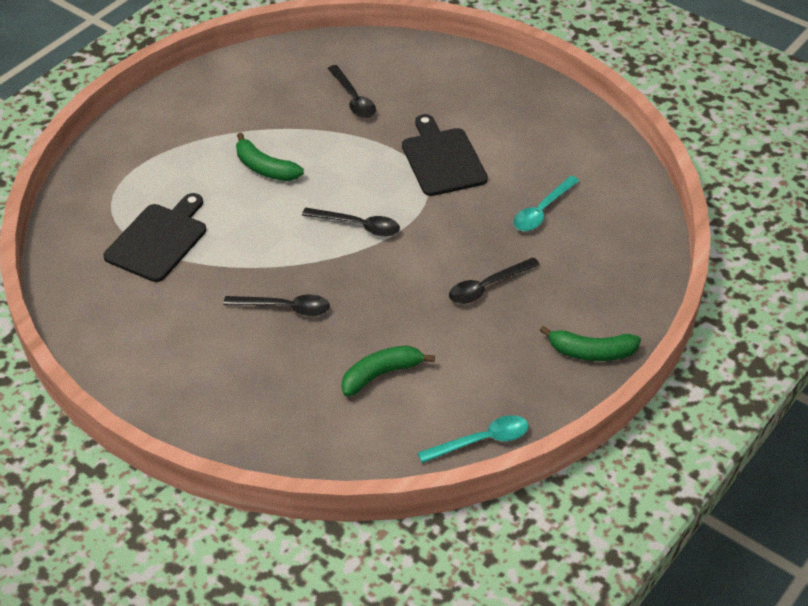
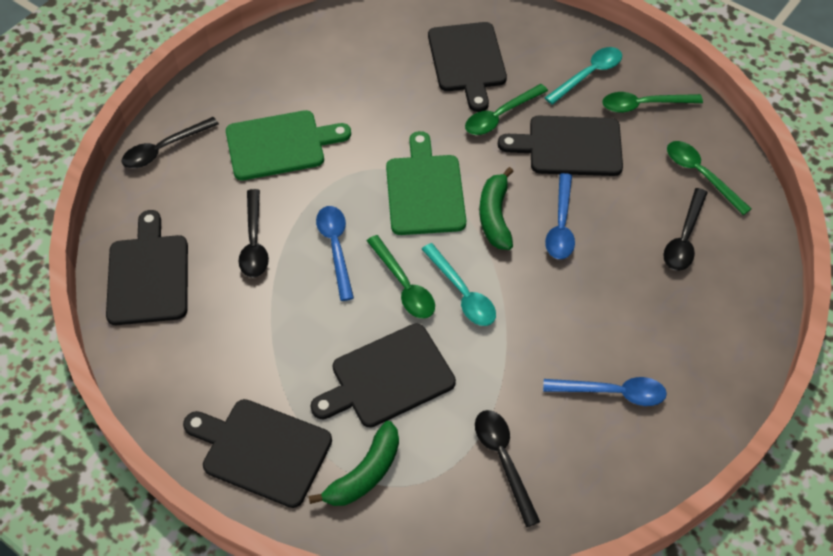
black cutting board: [103,193,206,282] [402,114,488,196] = 2 -> [106,210,188,325] [183,399,332,508] [310,323,456,428] [428,22,507,112] [498,116,623,176] = 5
blue spoon: none = 0 -> [316,206,354,301] [543,377,667,406] [545,173,575,259] = 3
green banana: [236,133,304,181] [341,345,435,397] [540,326,641,361] = 3 -> [309,421,399,506] [480,167,514,250] = 2
green cutting board: none = 0 -> [226,110,351,180] [386,131,466,235] = 2
green spoon: none = 0 -> [367,235,435,319] [465,84,548,135] [603,92,703,113] [667,141,752,215] = 4

